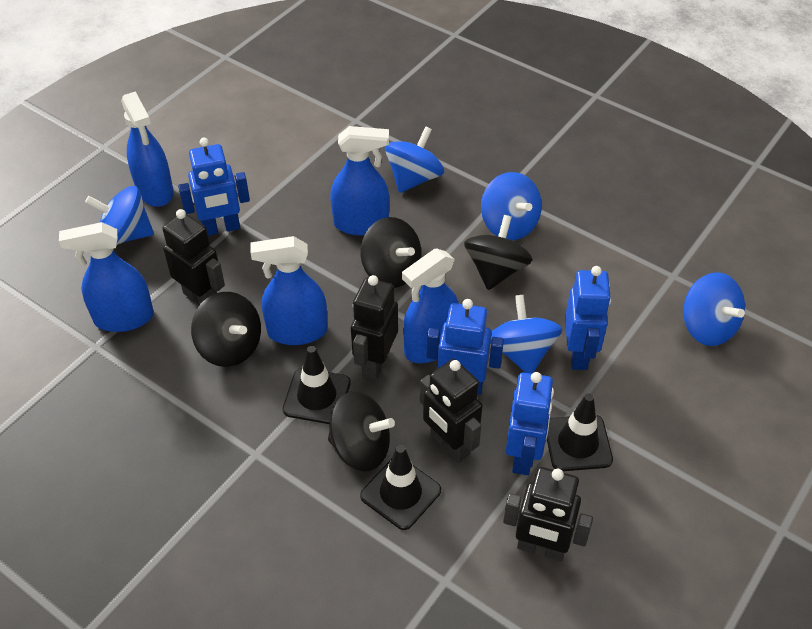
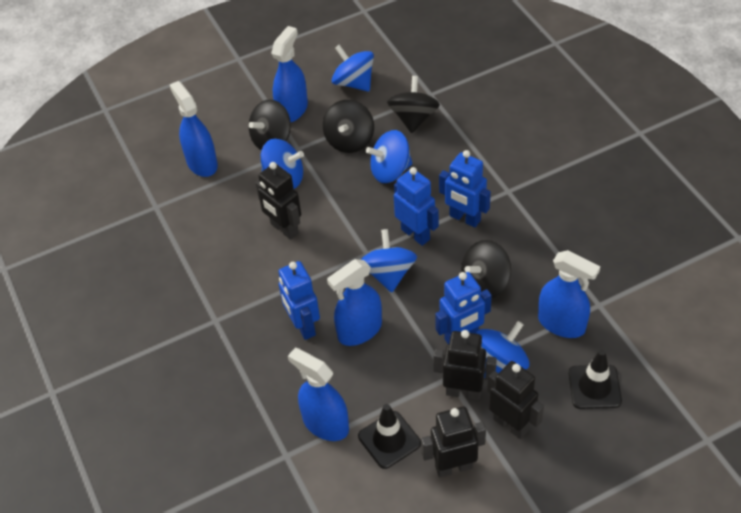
black traffic cone: [282,346,351,424] [360,445,441,530] [547,393,613,471] = 3 -> [358,404,421,469] [569,349,622,409] = 2

